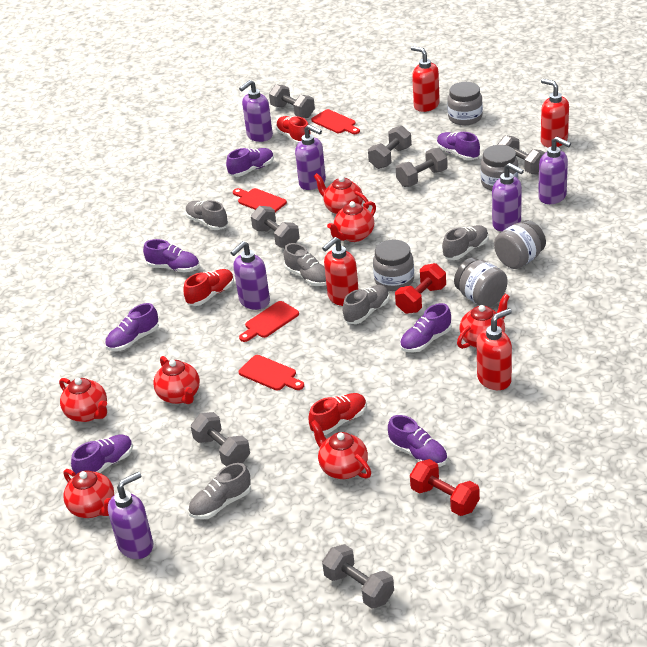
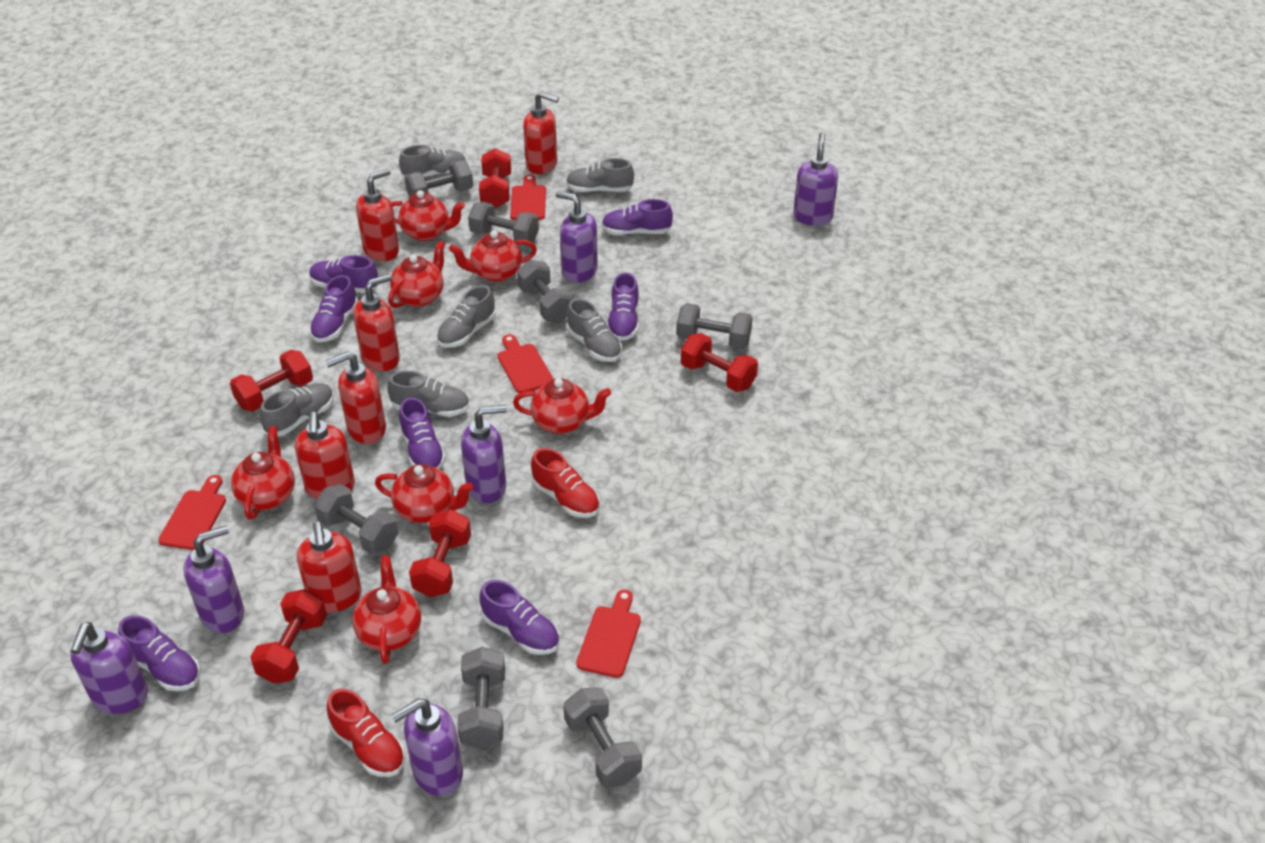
grey jar: [373,240,414,291] [447,82,483,125] [454,258,507,307] [481,145,518,191] [494,220,546,269] = 5 -> none = 0
grey shoe: [185,200,228,230] [188,463,251,519] [284,243,326,286] [343,285,389,324] [442,225,488,260] = 5 -> [260,383,334,436] [387,371,470,417] [399,145,467,177] [437,285,496,347] [566,158,634,192] [567,299,622,362] = 6
red dumbbell: [395,263,446,314] [410,459,480,516] = 2 -> [230,350,313,412] [250,589,327,684] [409,509,471,597] [479,148,511,208] [681,333,758,392] = 5
red shoe: [183,269,234,306] [276,116,310,144] [309,393,367,435] = 3 -> [327,688,405,777] [531,448,600,518] = 2
red soap dispenser: [322,237,358,306] [411,46,440,112] [477,308,512,390] [541,79,569,148] = 4 -> [294,412,355,499] [297,522,362,612] [325,351,386,444] [353,274,400,371] [356,169,399,261] [523,91,559,174] = 6

